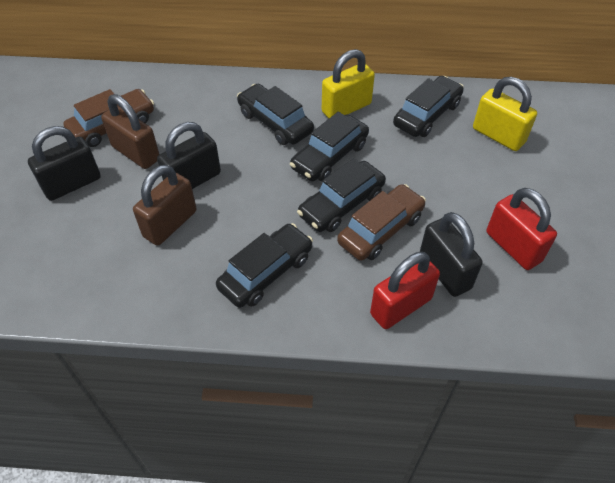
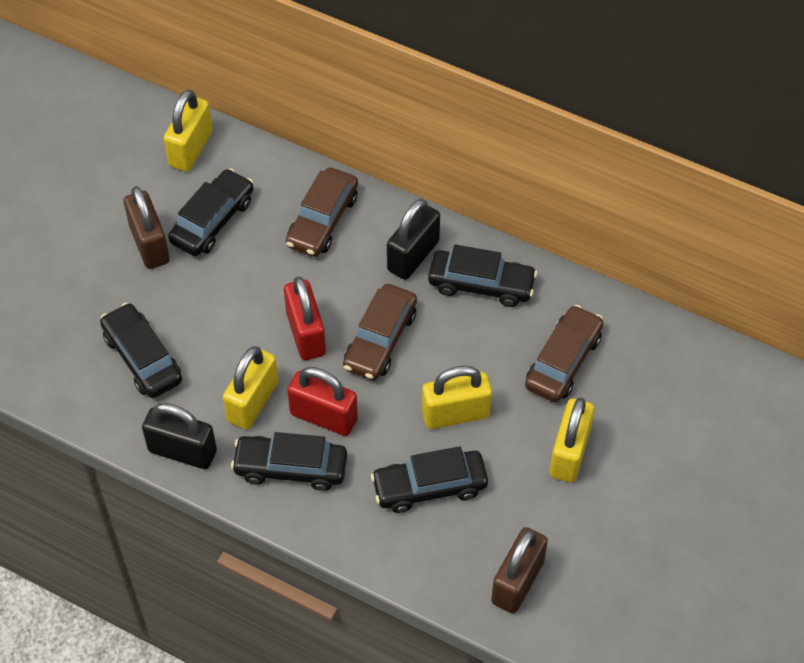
black padlock: [28,126,101,201] [157,122,221,189] [420,212,483,297] = 3 -> [142,403,217,469] [387,199,440,280] = 2
brown car: [63,89,154,147] [337,184,426,261] = 2 -> [286,167,358,257] [343,284,417,381] [525,305,604,402] = 3
yellow padlock: [322,49,375,118] [473,77,537,151] = 2 -> [164,90,213,172] [223,346,279,430] [422,366,492,429] [550,397,595,482] = 4

